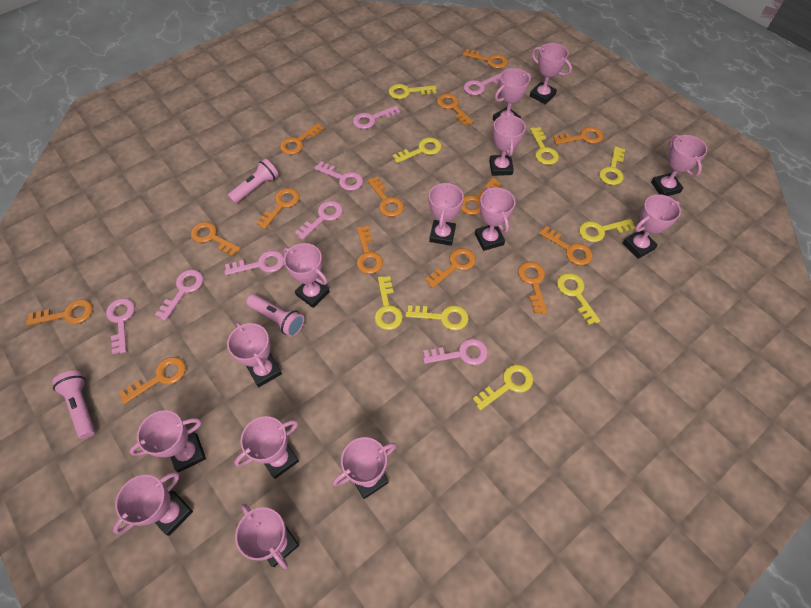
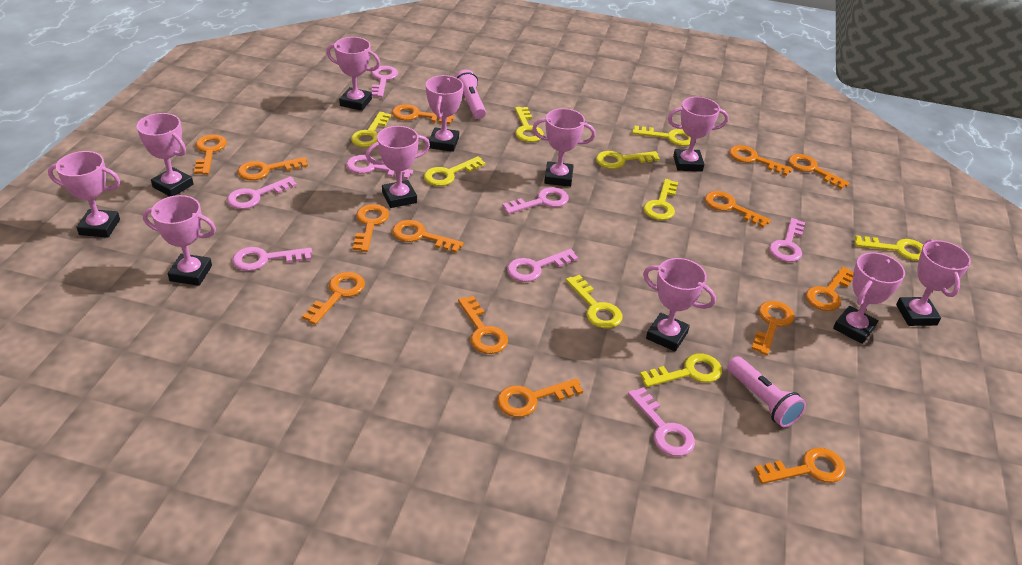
pink flashlight: [52,371,95,439] [227,159,279,204] [246,294,304,337] = 3 -> [454,70,486,119] [727,356,806,427] = 2
pink trophy: [113,472,193,536] [129,410,206,473] [227,322,282,387] [234,416,299,479] [235,504,299,569] [283,243,330,308] [333,437,397,499] [429,181,464,246] [475,186,516,251] [489,114,526,176] [493,68,531,121] [530,43,572,104] [623,194,681,259] [651,134,707,196] = 14 -> [48,151,120,238] [136,113,194,196] [143,195,216,286] [326,37,380,111] [366,126,430,208] [426,75,464,152] [532,108,596,187] [643,258,716,351] [668,97,729,172] [833,252,905,344] [896,239,971,326] = 11

